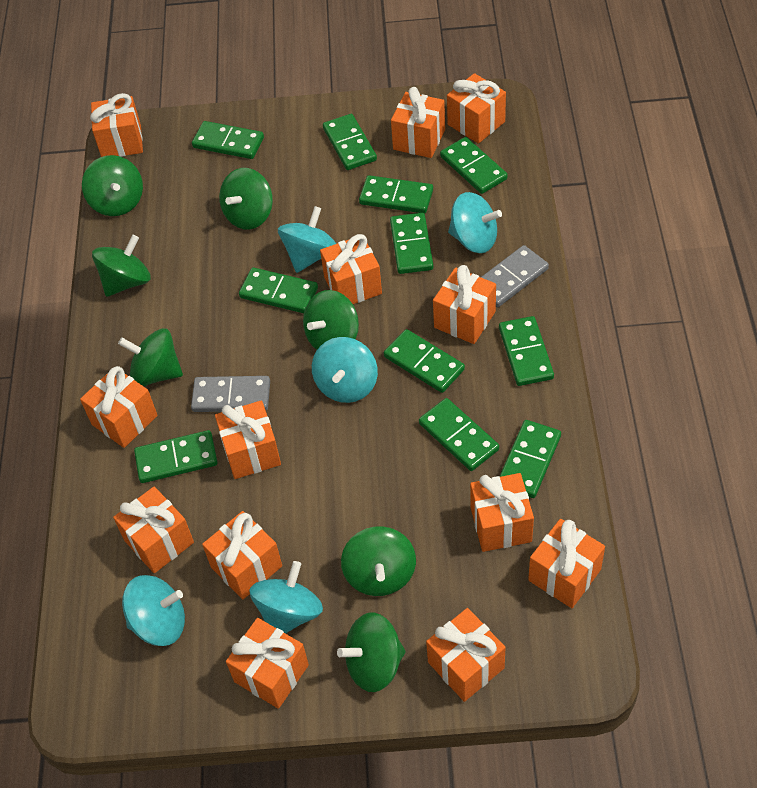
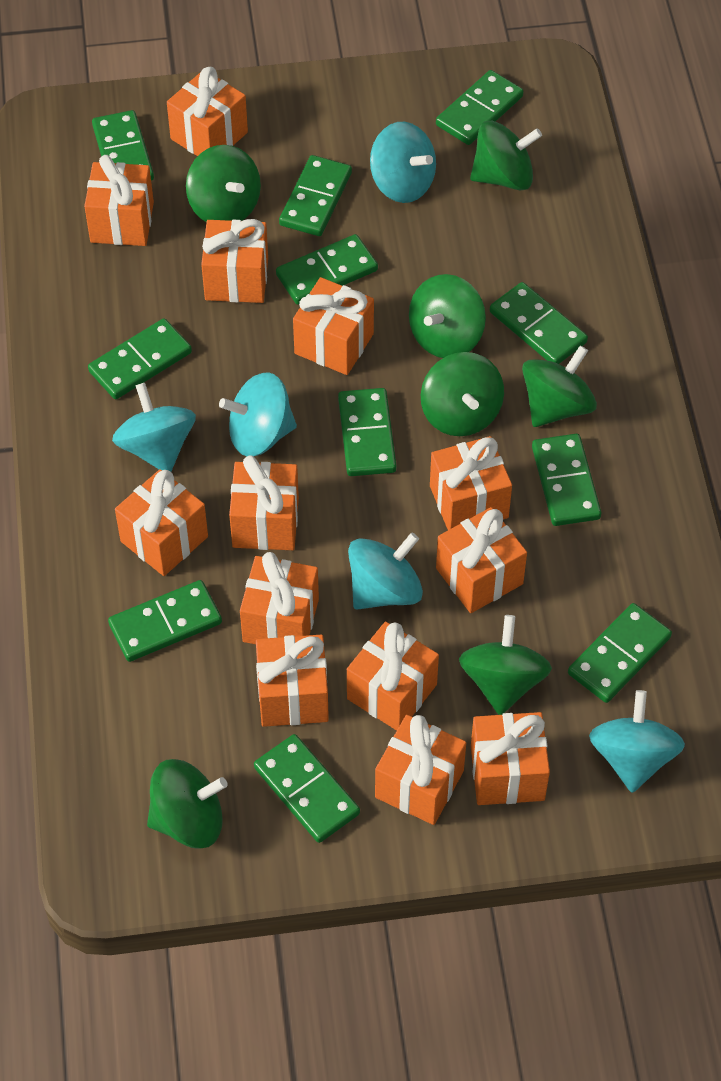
grey domino: [191,376,270,412] [481,245,549,307] = 2 -> none = 0

